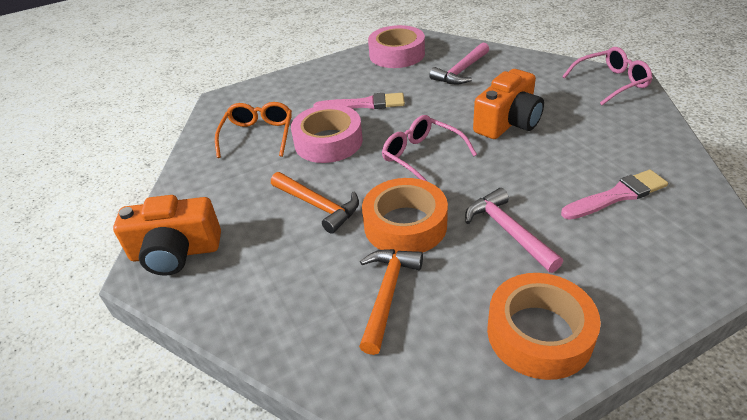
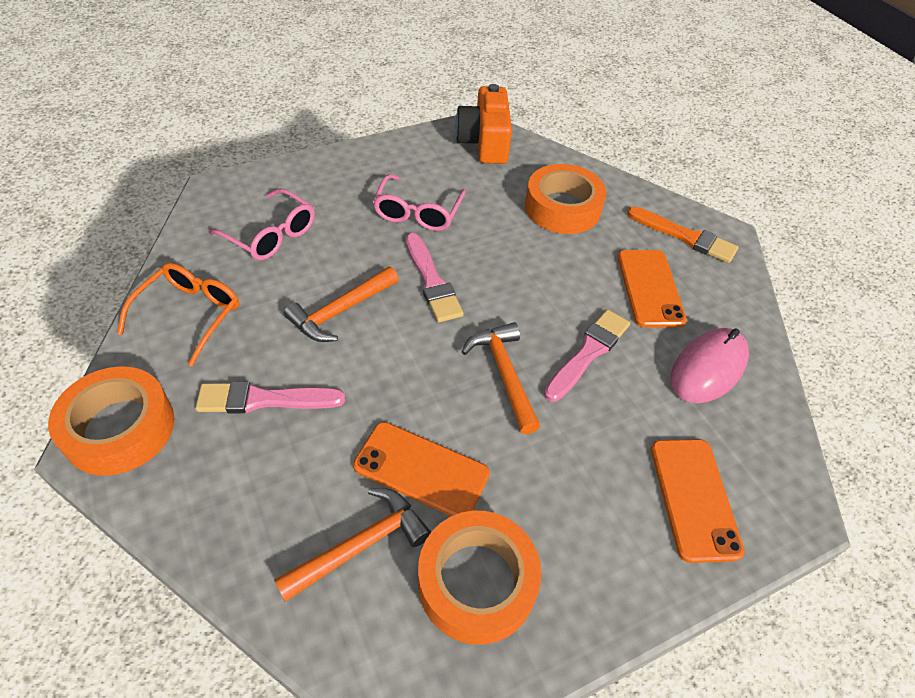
orange brush: none = 0 -> [627,207,738,263] = 1
orange camera: [113,195,221,276] [473,69,544,139] = 2 -> [455,84,512,164] = 1
orange hammer: [271,172,359,234] [359,249,423,355] = 2 -> [274,488,431,602] [284,267,399,342] [462,322,540,434] = 3
orange phone: none = 0 -> [353,422,490,516] [618,250,687,327] [651,439,745,563] = 3
orange tape: [362,178,448,254] [487,273,601,380] = 2 -> [48,366,174,476] [418,511,542,644] [525,164,606,234] = 3
pink brush: [313,93,405,109] [561,170,668,220] = 2 -> [195,381,345,413] [406,233,464,322] [544,309,630,402] = 3
pink hammer: [429,43,489,84] [465,188,563,273] = 2 -> none = 0
pink mouse: none = 0 -> [671,328,749,403] = 1
pink tape: [291,104,363,163] [368,25,425,68] = 2 -> none = 0

